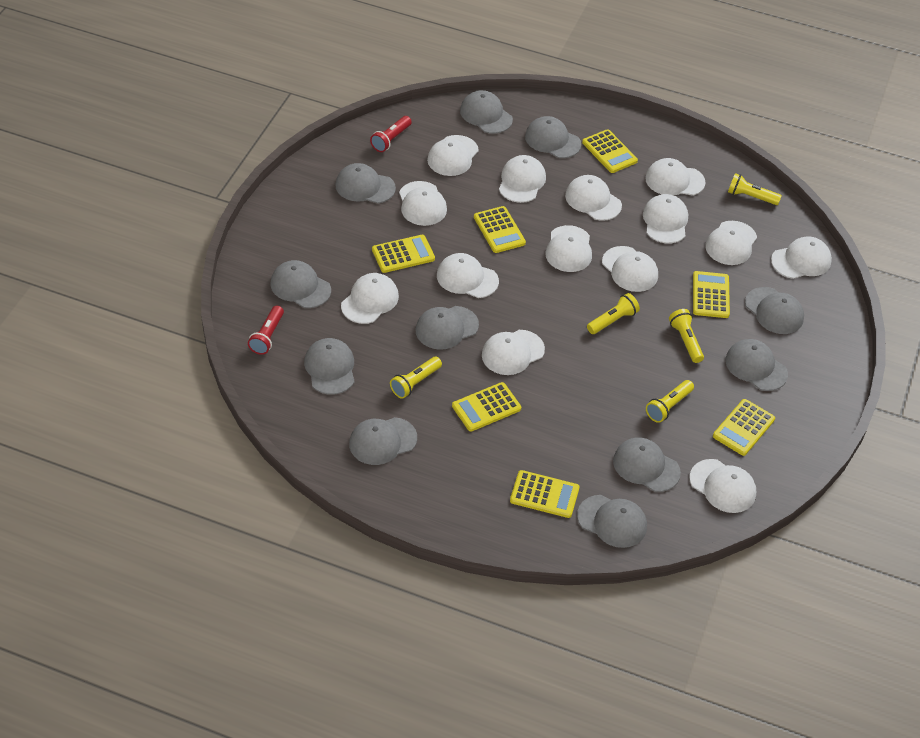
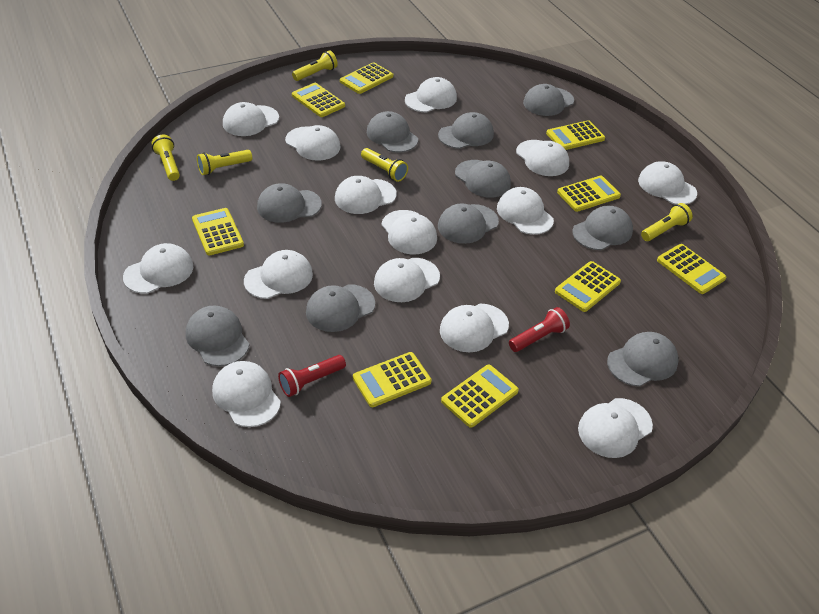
grey cap: [270,260,331,308] [304,338,355,395] [335,163,396,203] [349,417,417,465] [415,306,479,350] [460,90,513,134] [525,116,581,158] [577,495,647,548] [613,438,681,492] [725,339,788,391] [745,287,804,334] = 11 -> [186,305,249,366] [257,183,322,223] [306,284,375,332] [367,111,418,153] [438,112,494,149] [438,204,499,244] [455,160,511,198] [523,84,574,116] [572,205,633,250] [607,332,679,387] = 10
yellow calculator: [372,235,435,273] [452,382,521,432] [474,206,526,253] [510,470,580,518] [582,129,638,173] [693,271,730,318] [713,399,775,456] = 7 -> [192,208,244,255] [292,83,345,117] [340,62,393,94] [353,352,432,407] [441,365,519,428] [546,120,605,150] [555,261,621,312] [557,176,621,212] [657,244,726,294] = 9

